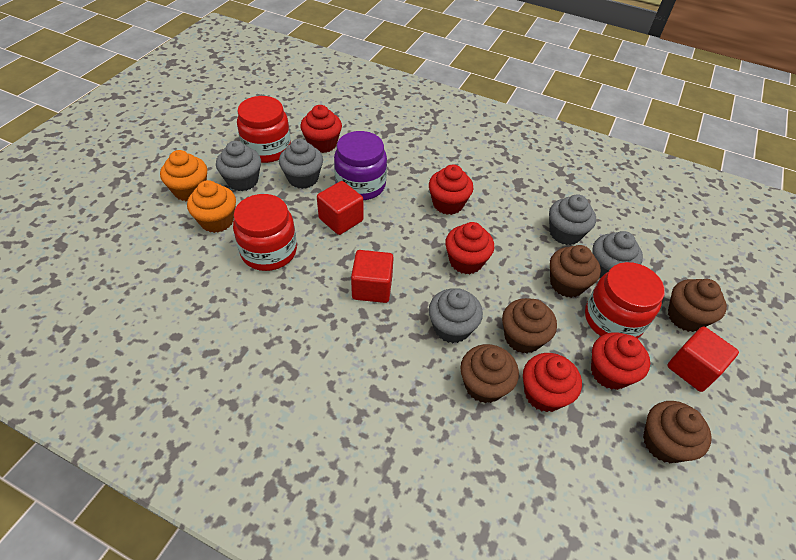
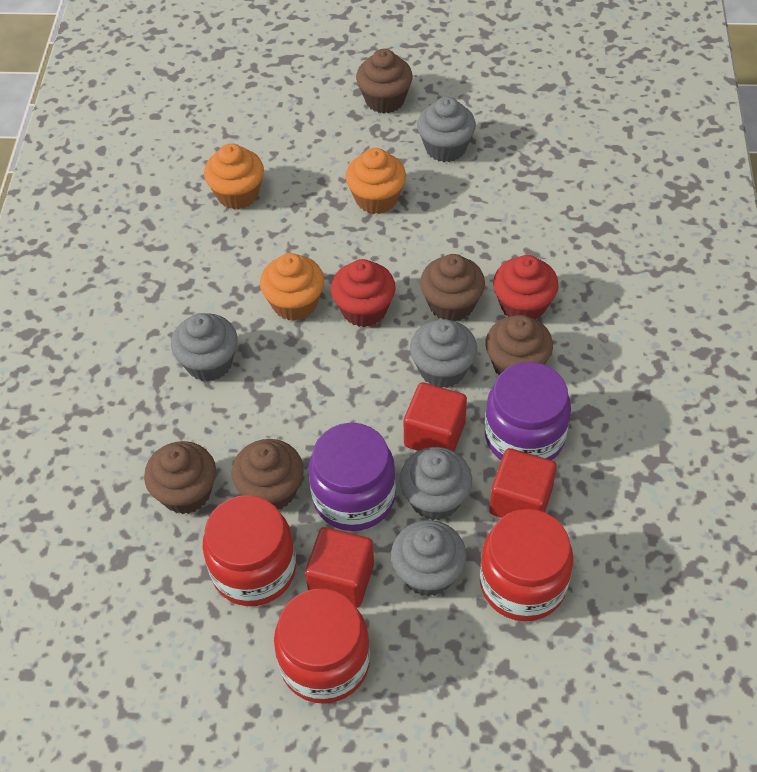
orange cupcake: [160,150,207,201] [187,180,236,233] = 2 -> [204,143,264,210] [260,253,324,321] [346,148,406,214] = 3
purple jar: [334,131,387,200] = 1 -> [309,423,396,531] [485,362,571,460] = 2
red cupcake: [300,105,342,153] [429,164,473,215] [445,222,494,274] [523,353,582,412] [591,332,650,390] = 5 -> [331,259,396,327] [493,255,559,319] = 2

